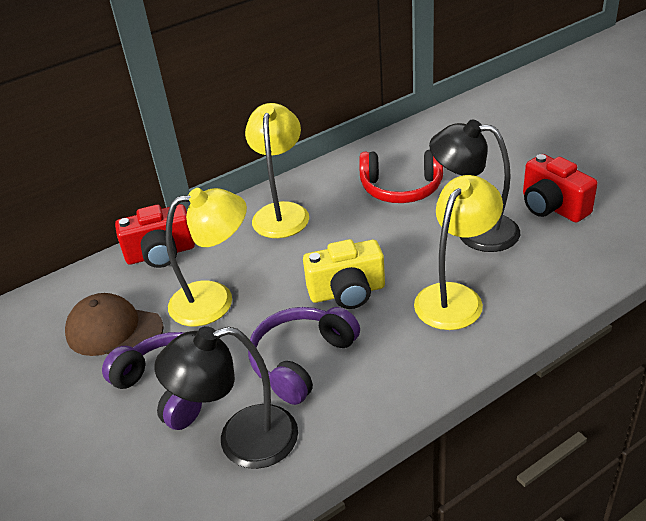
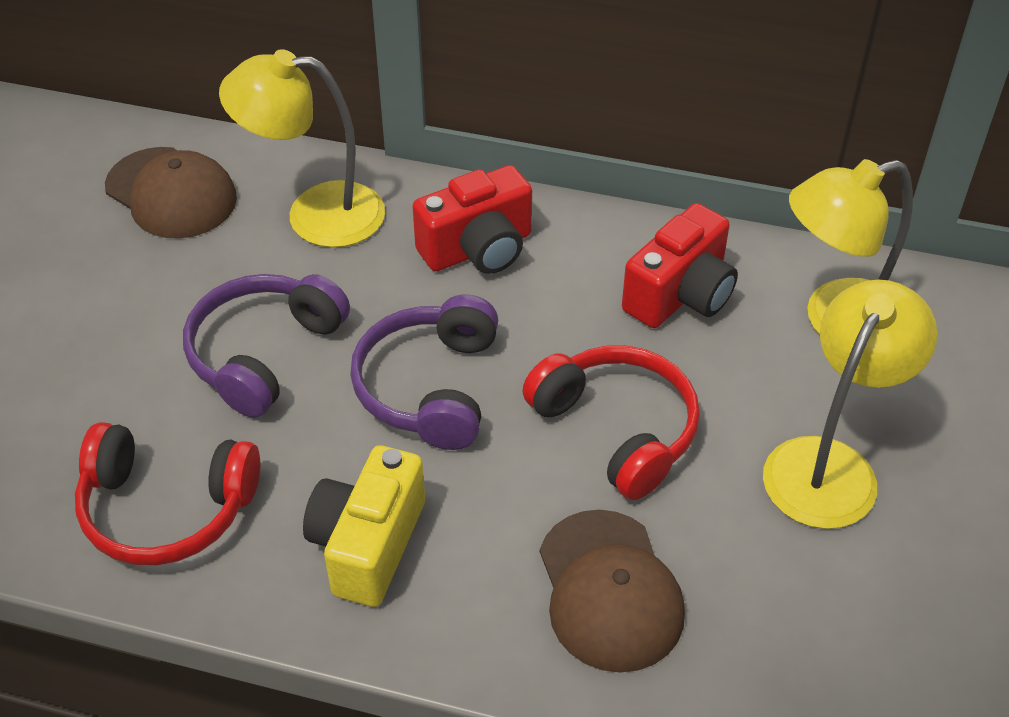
black lamp: [154,326,298,469] [429,120,520,252] = 2 -> none = 0
brown cap: [65,293,164,356] = 1 -> [105,147,237,238] [540,510,685,673] = 2
red headphones: [359,149,443,203] = 1 -> [75,422,260,565] [522,345,700,500] = 2

